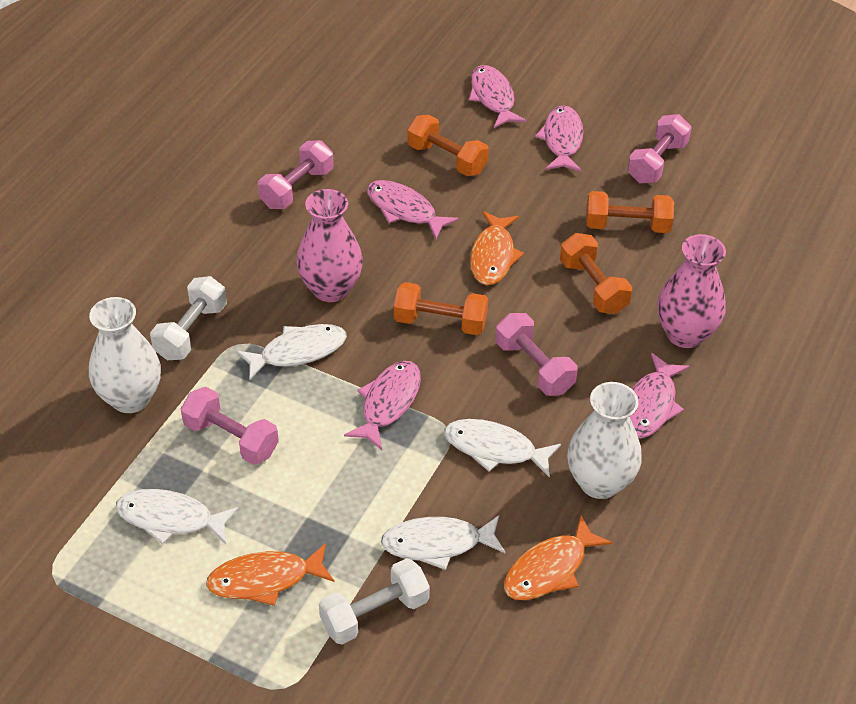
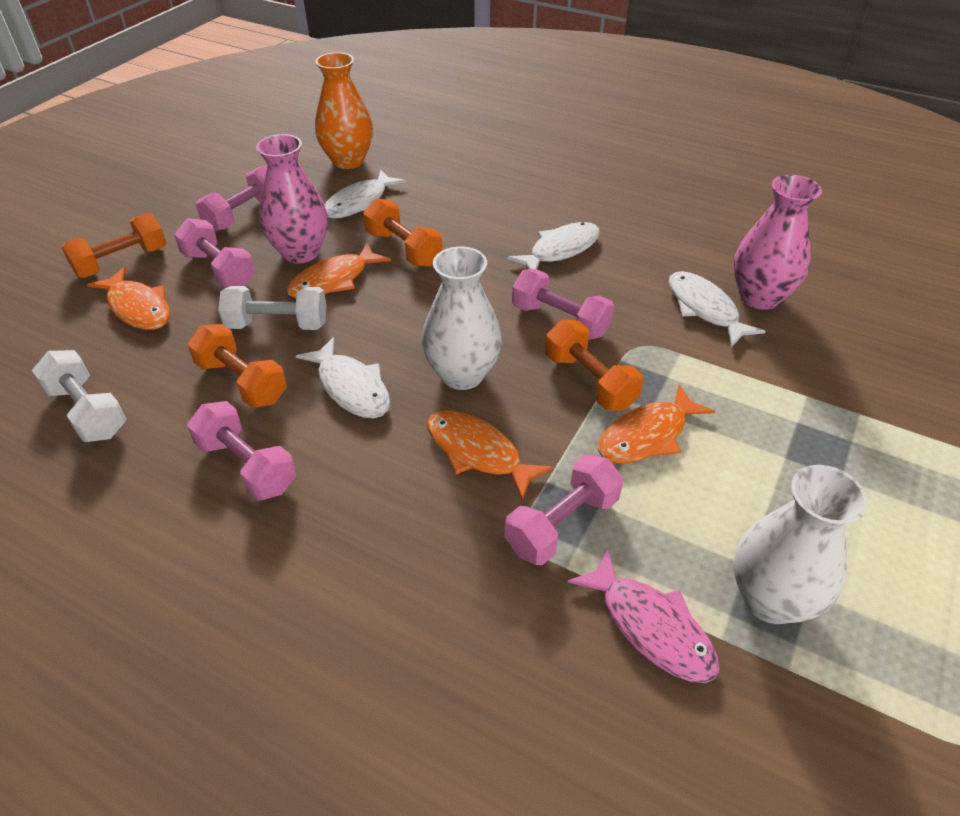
orange fish: [206,543,334,606] [470,211,524,285] [504,515,612,600] = 3 -> [87,267,170,330] [287,243,391,298] [427,410,553,500] [598,384,715,464] = 4
orange vase: none = 0 -> [315,52,373,169] = 1
pink dumbbell: [181,387,279,465] [258,140,334,209] [495,313,578,396] [627,114,692,183] = 4 -> [174,218,255,288] [187,401,296,501] [196,165,267,232] [505,454,623,565] [512,269,614,340] = 5
pink fish: [344,361,421,450] [367,180,459,239] [469,65,527,128] [535,105,583,172] [630,353,690,439] = 5 -> [568,548,720,683] = 1

